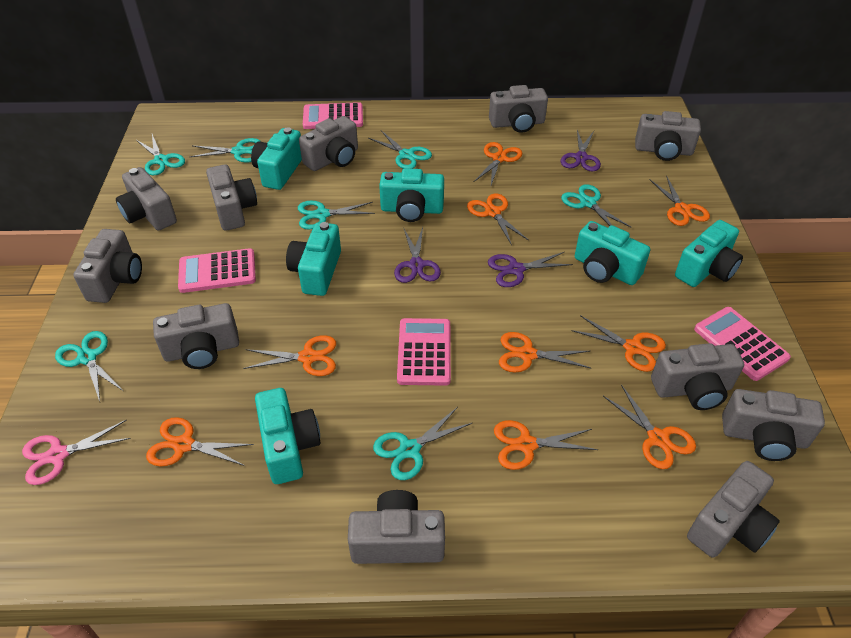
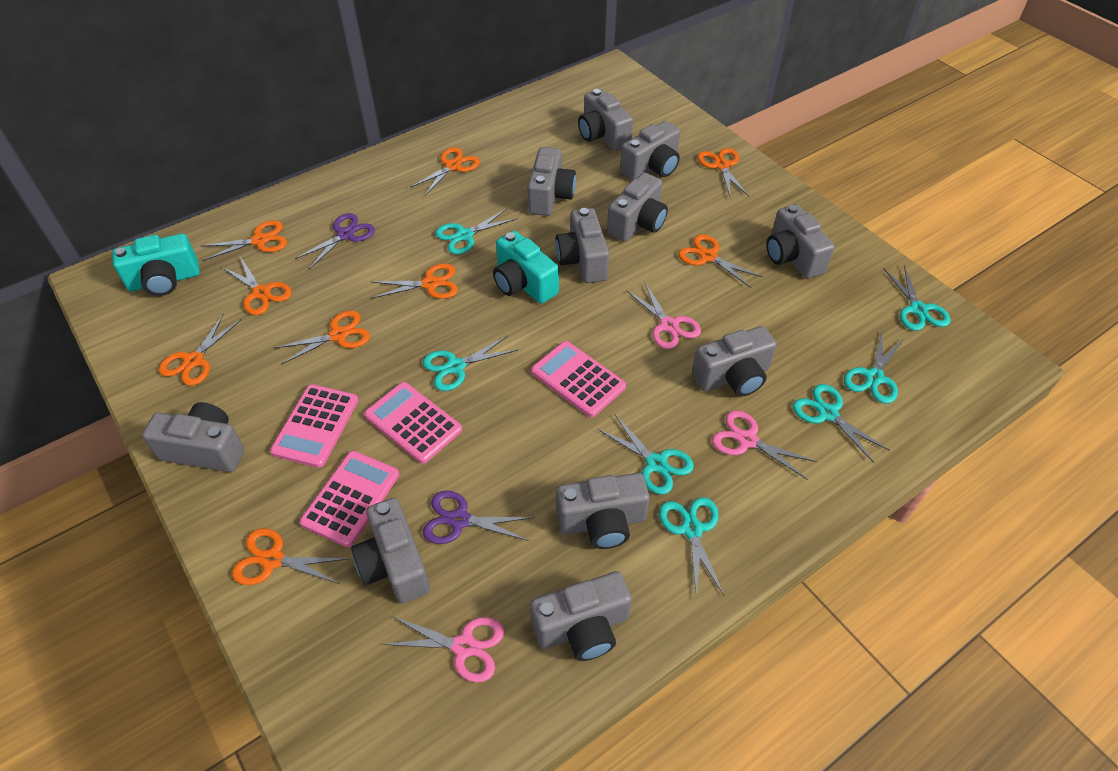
pink scissors: [22,420,131,485] = 1 -> [382,616,504,682] [626,283,701,349] [712,410,817,480] = 3
purple scissors: [394,227,441,283] [488,252,573,287] [561,130,601,171] = 3 -> [295,213,375,269] [423,491,534,544] = 2
turquoise camera: [251,127,302,190] [255,388,320,484] [286,222,341,296] [379,168,444,222] [575,221,650,285] [675,220,743,287] = 6 -> [112,234,200,296] [493,231,559,304] = 2

